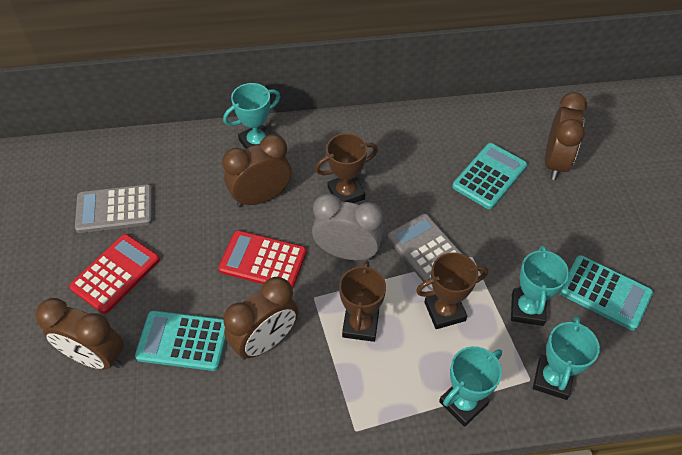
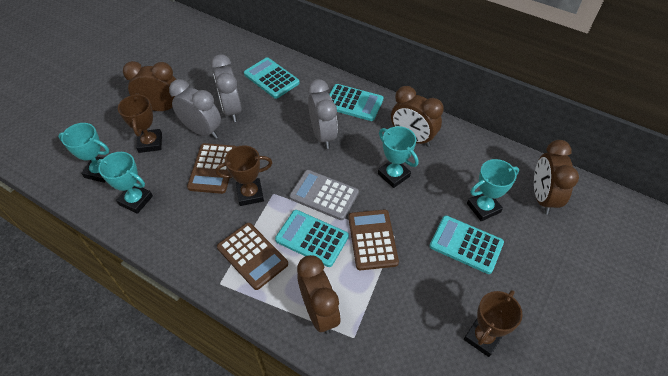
brown calculator: none = 0 -> [187,143,236,194] [217,223,288,290] [348,209,399,270] = 3
grey calculator: [75,184,152,233] [388,214,462,291] = 2 -> [289,170,359,220] = 1
grey clock: [312,194,384,261] = 1 -> [169,79,221,139] [211,54,242,122] [308,79,338,149] = 3
red calculator: [69,234,160,314] [218,230,307,289] = 2 -> none = 0
turquoise calculator: [135,311,226,371] [452,143,527,209] [559,255,653,331] = 3 -> [244,57,300,99] [275,210,349,267] [329,84,384,121] [430,216,504,274] = 4

